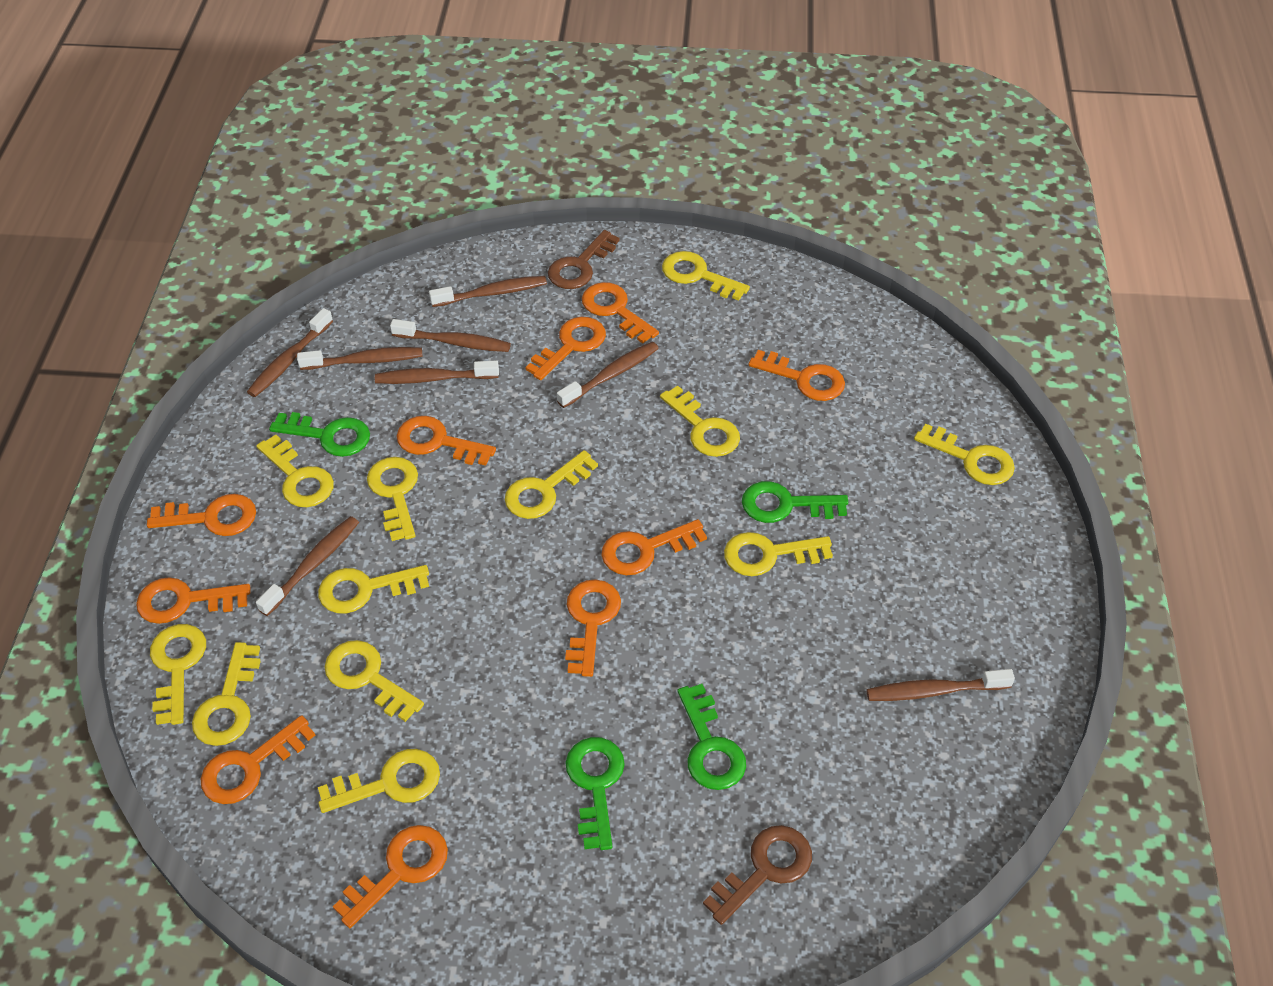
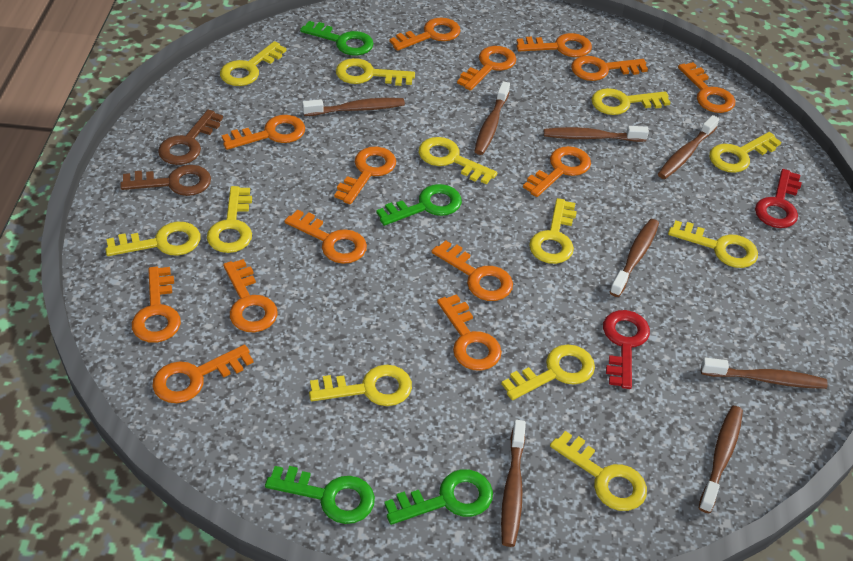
orange key: [136,577,250,624] [147,494,256,536] [201,715,315,804] [333,825,448,928] [397,416,496,466] [525,317,606,380] [565,579,621,677] [582,282,659,344] [601,519,707,575] [748,350,845,401] = 10 -> [132,267,181,343] [152,345,253,403] [222,115,305,150] [223,259,278,332] [284,210,367,264] [334,147,396,204] [389,18,461,51] [431,240,513,301] [437,294,502,371] [457,46,516,91] [517,33,592,57] [523,146,591,197] [571,56,648,81] [678,62,735,113] = 14
red key: none = 0 -> [603,310,650,389] [755,169,802,228] = 2

